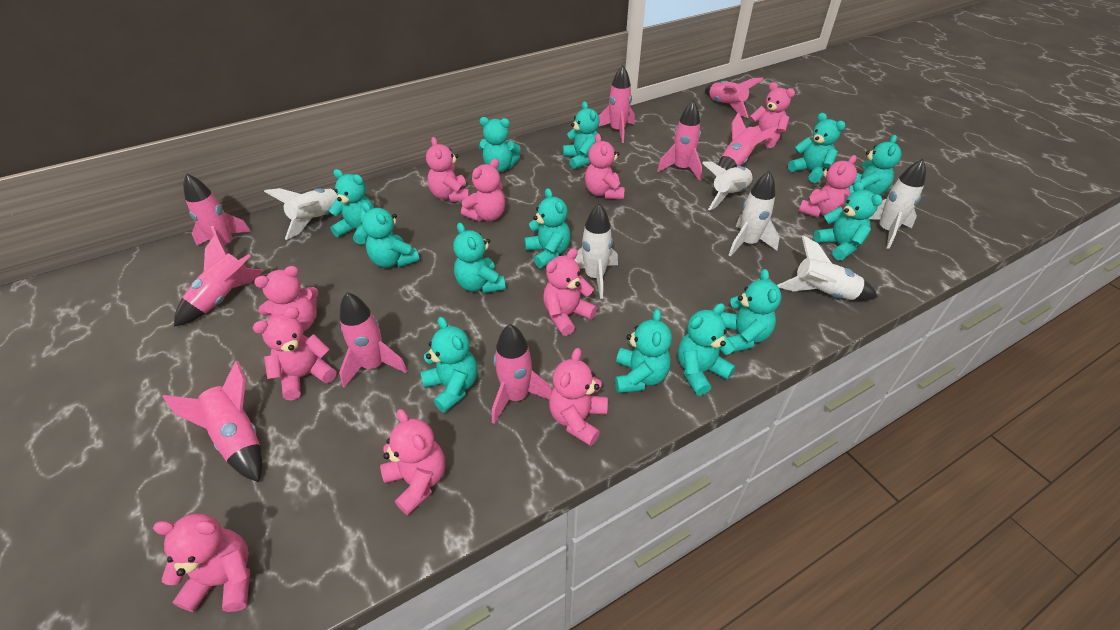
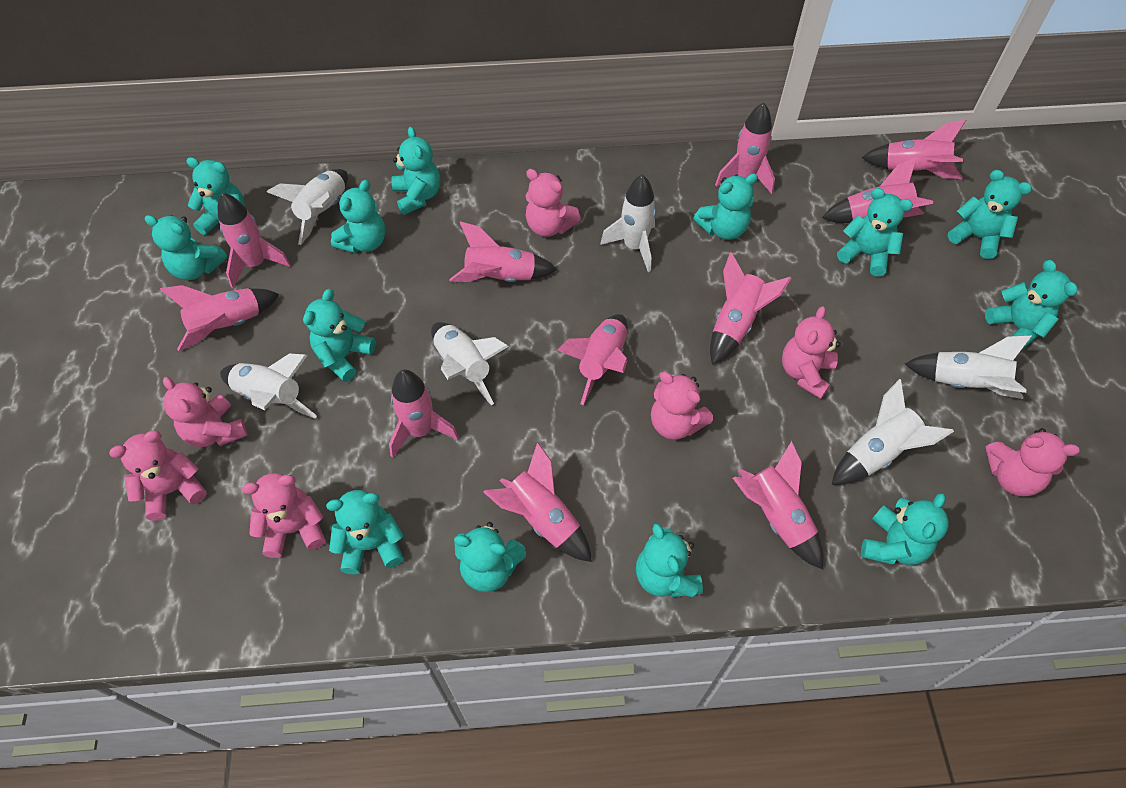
pink rocket: [163,361,262,482] [174,234,264,327] [183,173,251,254] [339,292,408,388] [492,324,552,424] [599,65,635,143] [657,100,702,181] [705,78,763,118] [718,112,778,170] = 9 -> [160,285,279,351] [218,193,291,288] [389,370,459,458] [450,221,557,282] [484,442,592,562] [557,314,627,405] [710,252,792,365] [715,103,775,194] [733,441,823,569] [822,157,933,223] [861,120,966,179] = 11
pink teddy bear: [153,513,250,612] [253,307,336,400] [254,266,318,332] [380,409,445,515] [426,137,470,202] [461,159,505,221] [543,248,597,336] [549,348,608,446] [585,134,624,199] [750,82,795,148] [798,155,857,217] = 11 -> [109,431,207,521] [163,377,248,447] [242,473,326,558] [526,169,581,237] [651,372,713,440] [782,306,841,399] [985,428,1080,496] = 7

